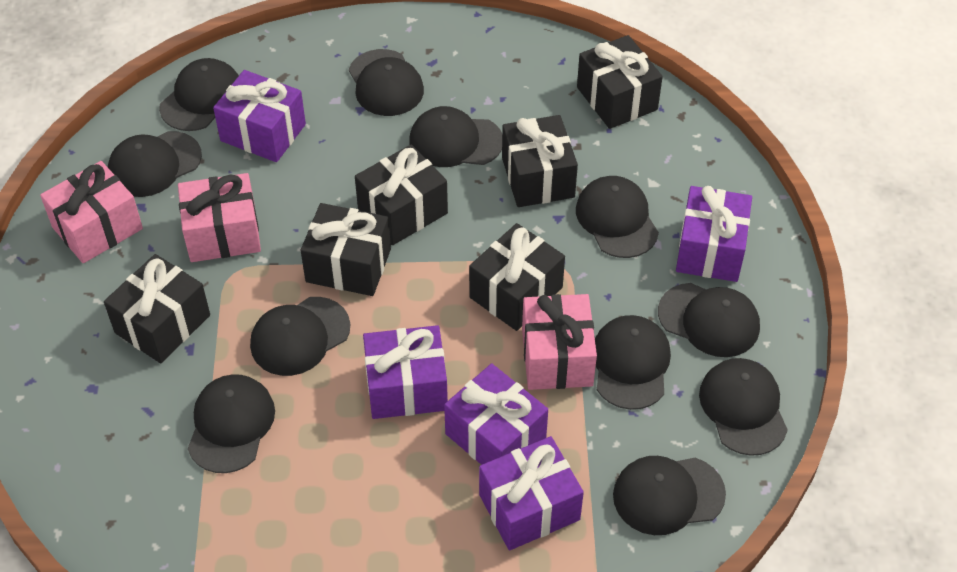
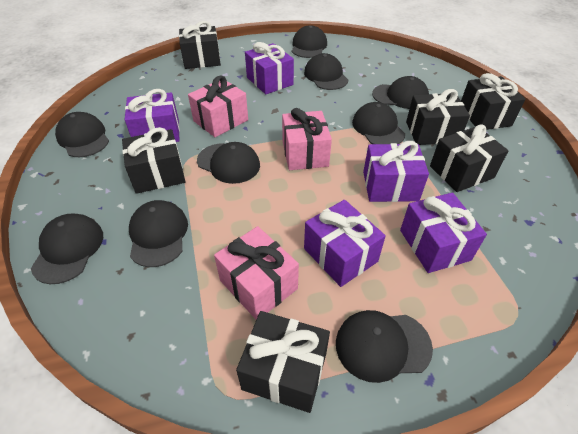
black cap: [108,131,202,197] [159,58,239,131] [188,374,275,473] [250,297,350,376] [349,49,424,116] [409,106,502,167] [576,176,659,258] [595,315,671,410] [613,456,726,535] [658,283,760,357] [699,358,788,456] = 11 -> [31,213,103,284] [55,112,109,157] [129,200,188,267] [197,142,260,184] [292,25,327,58] [304,53,348,90] [336,310,433,383] [352,102,405,144] [372,76,429,109] = 9

